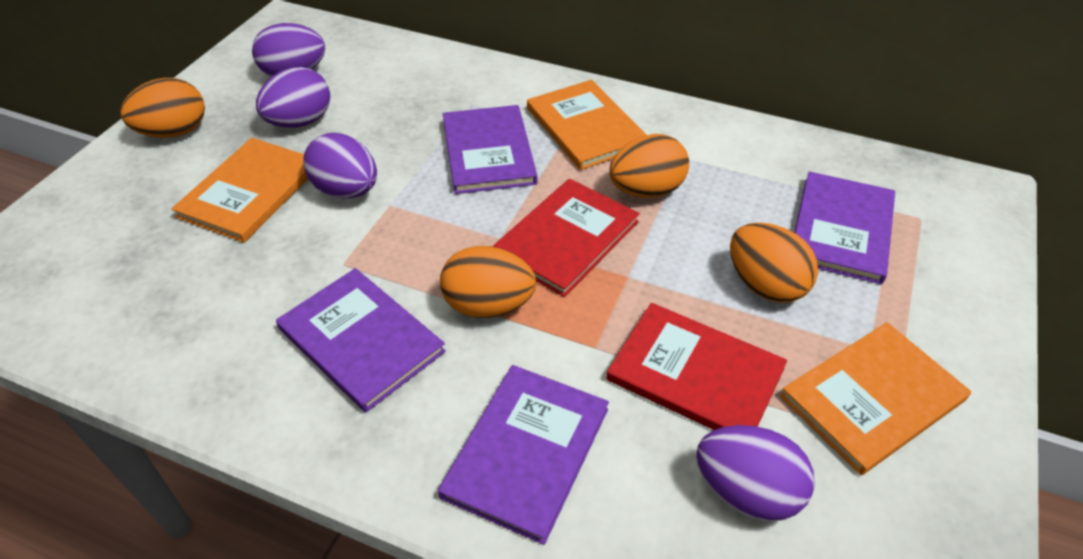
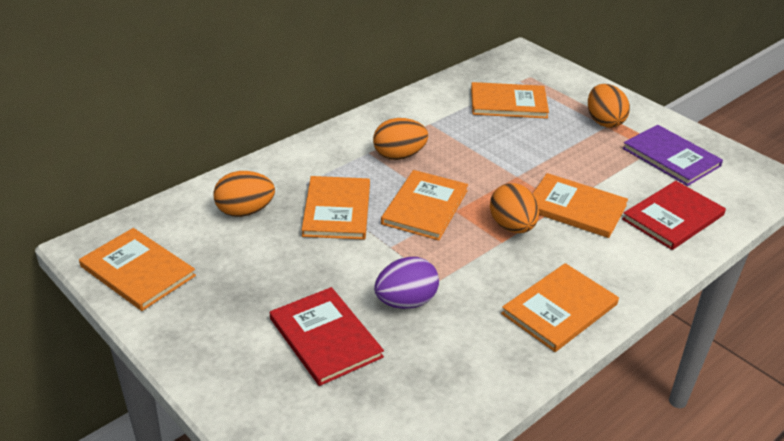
orange book: [171,138,308,243] [527,80,646,170] [780,322,971,475] = 3 -> [79,228,196,311] [302,176,370,240] [381,170,468,240] [471,82,549,119] [501,263,619,352] [533,173,628,238] = 6
purple book: [276,268,446,412] [438,365,609,545] [443,105,537,194] [794,171,895,284] = 4 -> [622,125,723,186] = 1
purple egg: [252,23,325,77] [256,67,330,128] [303,133,377,198] [696,425,815,521] = 4 -> [374,257,439,309] = 1

